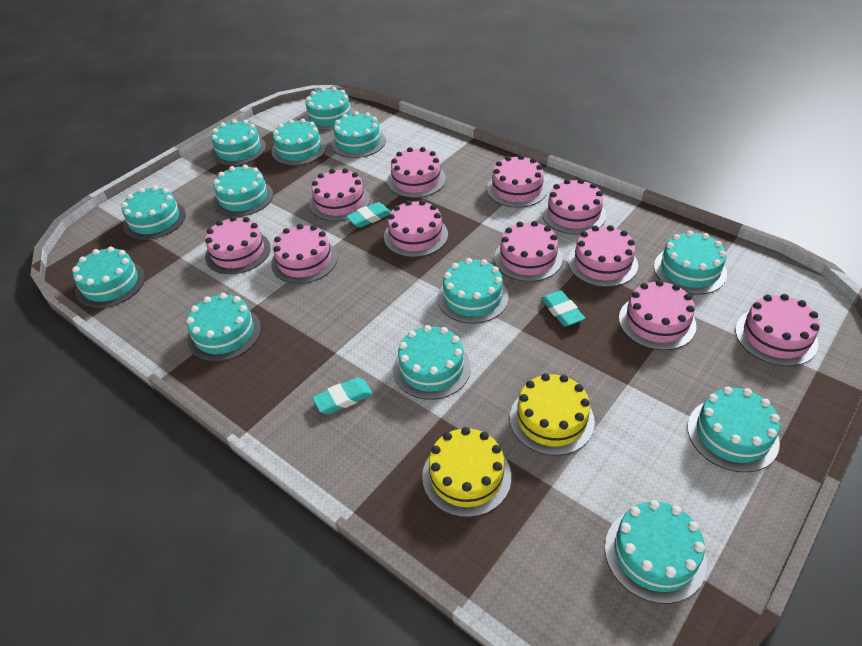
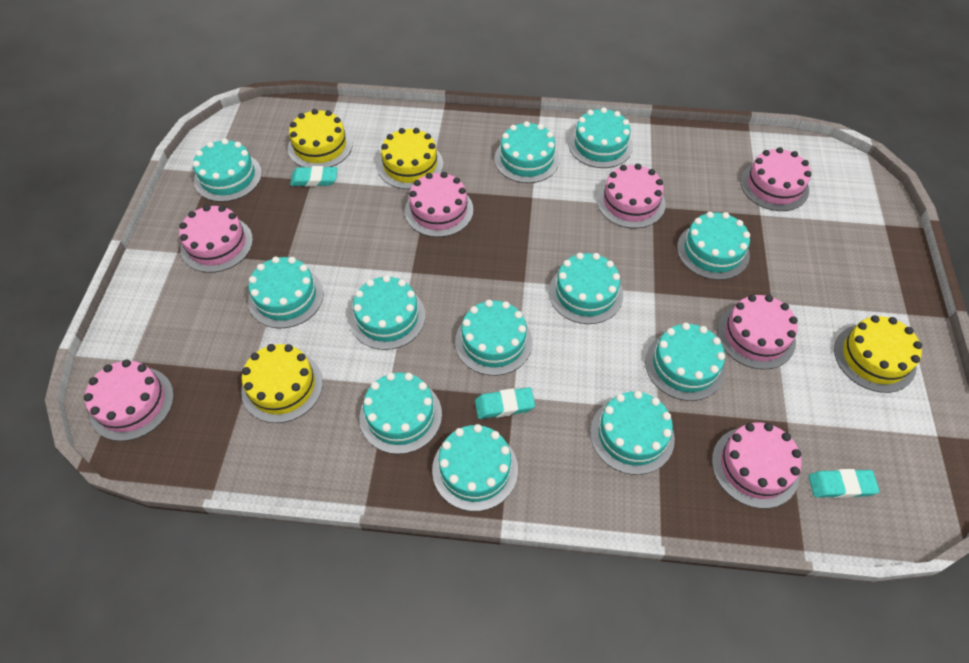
pink cake: [205,216,271,274] [271,224,338,284] [310,168,370,221] [384,200,448,257] [387,147,446,198] [487,155,548,208] [494,221,562,282] [542,179,606,234] [568,225,638,287] [619,280,697,350] [735,294,820,366] = 11 -> [84,359,174,441] [179,205,253,273] [405,172,473,237] [597,164,666,228] [712,423,802,509] [717,294,798,370] [741,147,811,211] = 7
turquoise cake: [72,247,145,308] [121,186,186,240] [187,293,261,362] [211,119,266,166] [213,165,273,217] [272,119,327,166] [304,87,355,130] [331,111,386,158] [393,325,471,400] [437,258,509,324] [605,500,707,604] [654,231,727,295] [688,387,780,472] = 13 -> [193,139,262,202] [248,256,324,328] [350,275,426,350] [360,373,442,454] [432,424,518,511] [455,300,532,376] [494,121,560,183] [549,253,623,324] [568,107,633,168] [590,391,675,475] [645,323,725,401] [677,211,750,280] = 12
yellow cake: [422,427,511,517] [510,373,595,456] = 2 -> [241,344,323,423] [288,109,353,167] [378,128,443,190] [834,315,922,393] = 4

